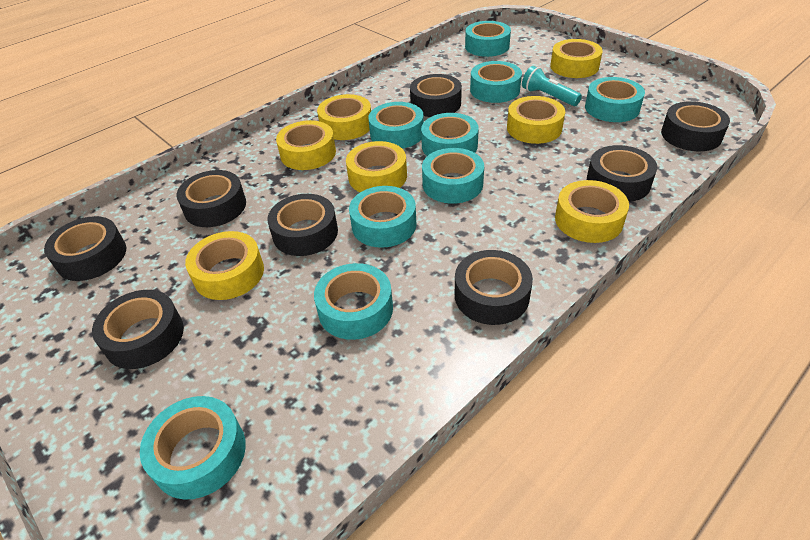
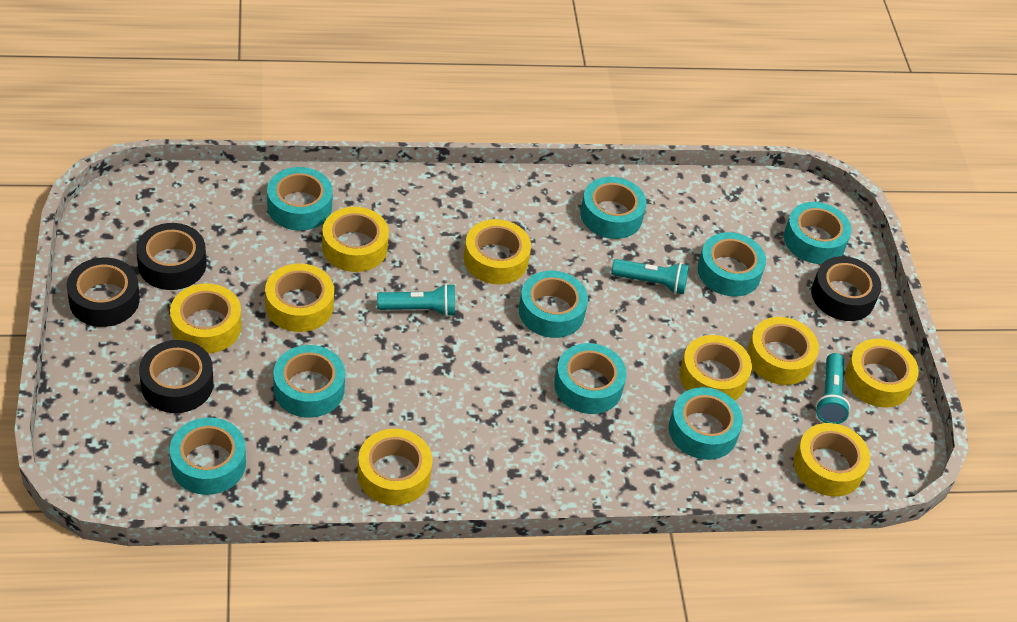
black tape: [44,216,126,281] [92,290,184,369] [177,170,246,227] [267,194,338,256] [410,74,462,117] [455,250,533,325] [587,145,657,202] [661,101,730,151] = 8 -> [66,258,140,327] [136,223,206,290] [139,340,214,413] [811,256,881,321] = 4
turquoise flashlight: [522,66,582,106] = 1 -> [377,283,455,317] [611,259,689,294] [815,353,850,424] = 3
yellow tape: [185,231,264,300] [276,120,336,170] [317,94,371,140] [346,141,407,192] [507,96,565,144] [550,39,603,78] [555,180,629,243] = 7 -> [170,283,242,353] [265,263,334,332] [322,207,389,272] [357,429,433,505] [464,219,531,284] [680,335,752,401] [747,317,819,385] [794,423,870,497] [845,339,919,408] = 9

